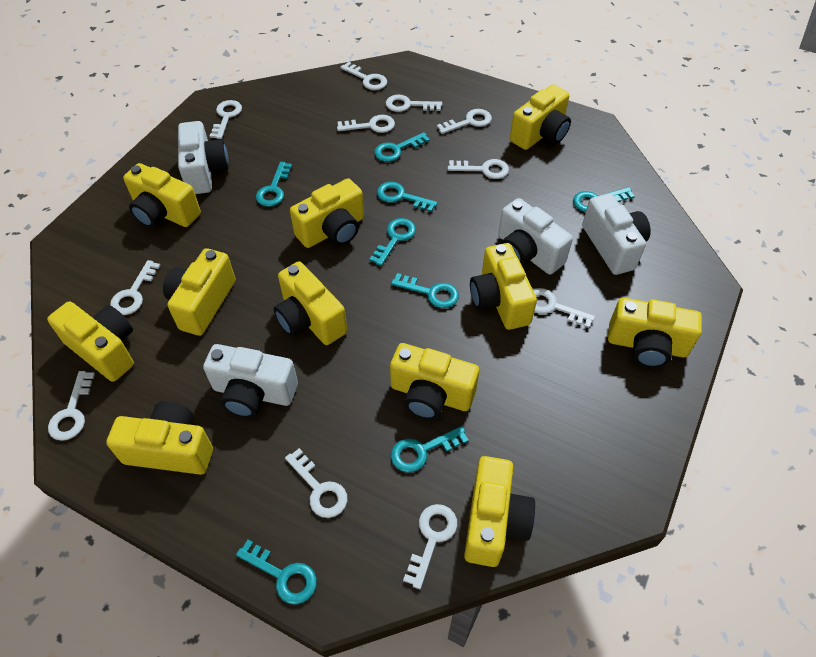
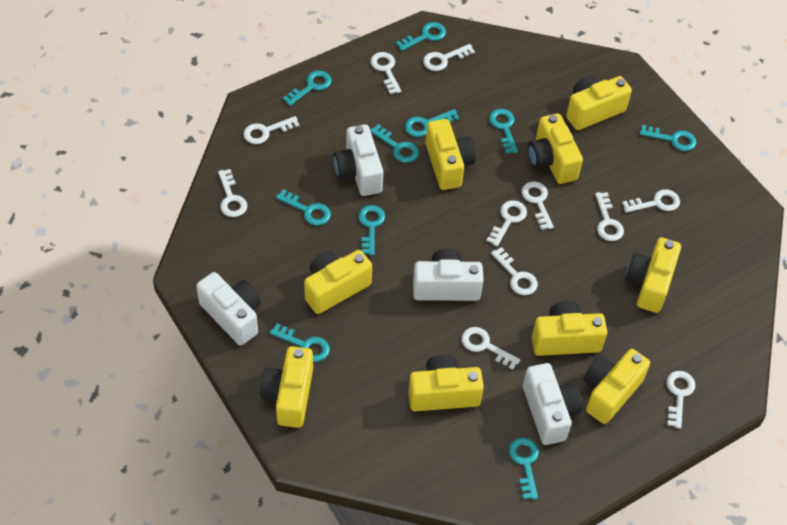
turquoise key: [236,540,317,605] [256,162,292,207] [369,218,416,266] [374,132,430,162] [377,182,438,212] [391,273,459,308] [391,426,469,472] [573,187,635,212] = 8 -> [270,323,330,362] [276,189,331,226] [283,71,332,106] [358,205,385,255] [370,124,419,163] [396,22,446,51] [405,109,459,137] [489,109,518,154] [509,438,539,500] [639,125,696,151] = 10
yellow camera: [47,301,134,382] [106,401,213,475] [123,163,201,228] [163,248,236,336] [274,261,347,345] [290,178,364,248] [390,343,479,420] [464,456,535,567] [470,243,537,330] [510,85,571,150] [608,298,702,368] = 11 -> [260,346,313,428] [304,250,372,314] [408,354,484,411] [426,119,476,190] [528,113,583,184] [532,301,607,356] [566,75,632,130] [583,349,650,424] [625,237,681,313] = 9

